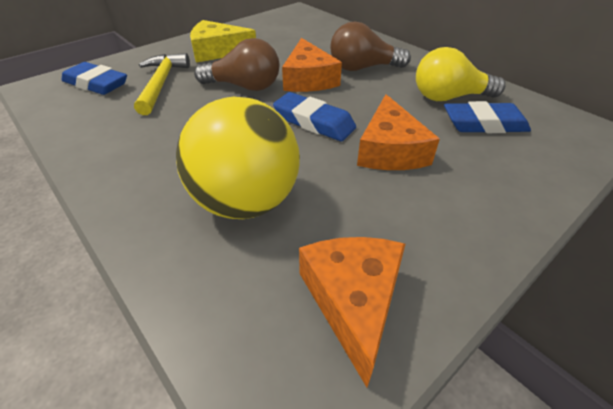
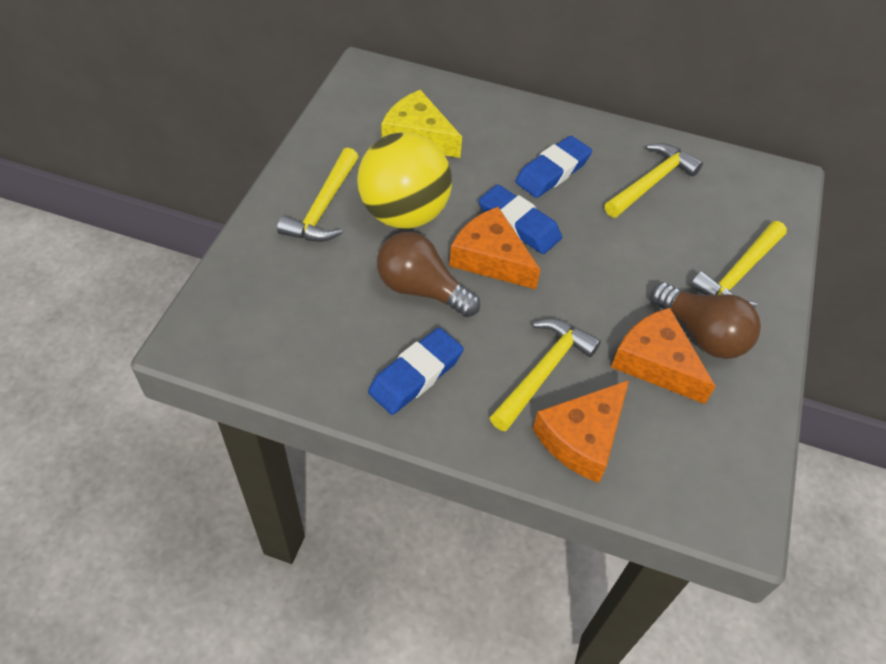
yellow hammer: [134,53,190,115] = 1 -> [277,147,359,242] [490,319,601,431] [605,143,703,218] [690,221,787,307] = 4
yellow light bulb: [416,47,505,101] = 1 -> none = 0

